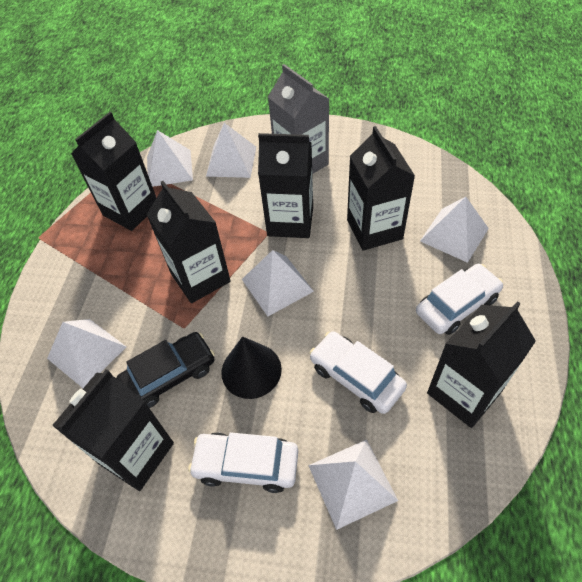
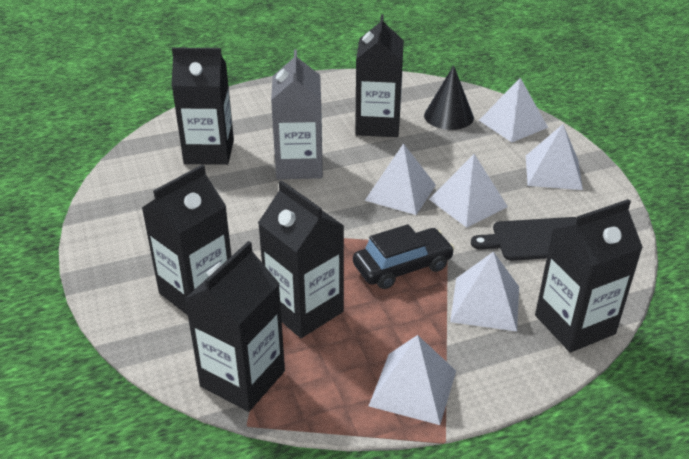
black cutting board: none = 0 -> [471,217,577,261] = 1
white car: [188,432,298,493] [310,331,407,414] [416,264,503,335] = 3 -> none = 0

